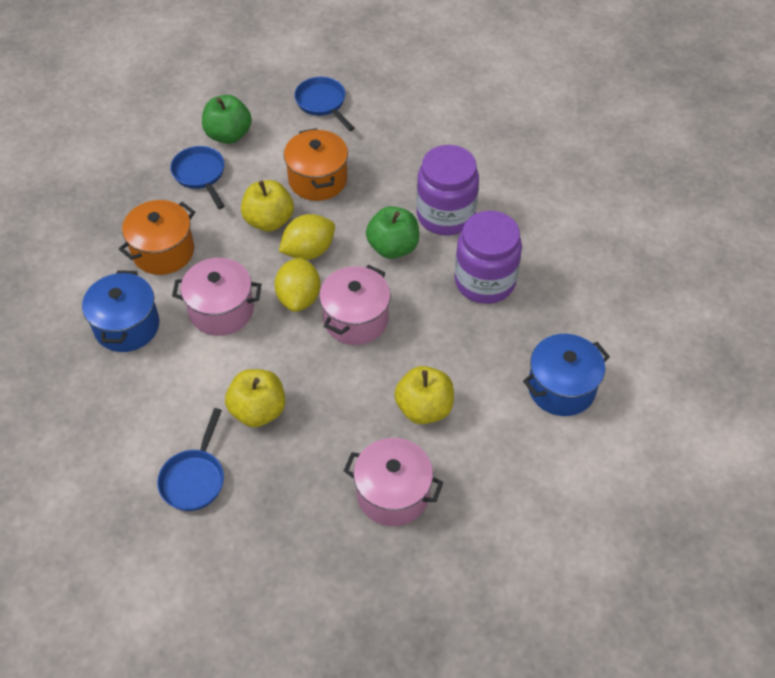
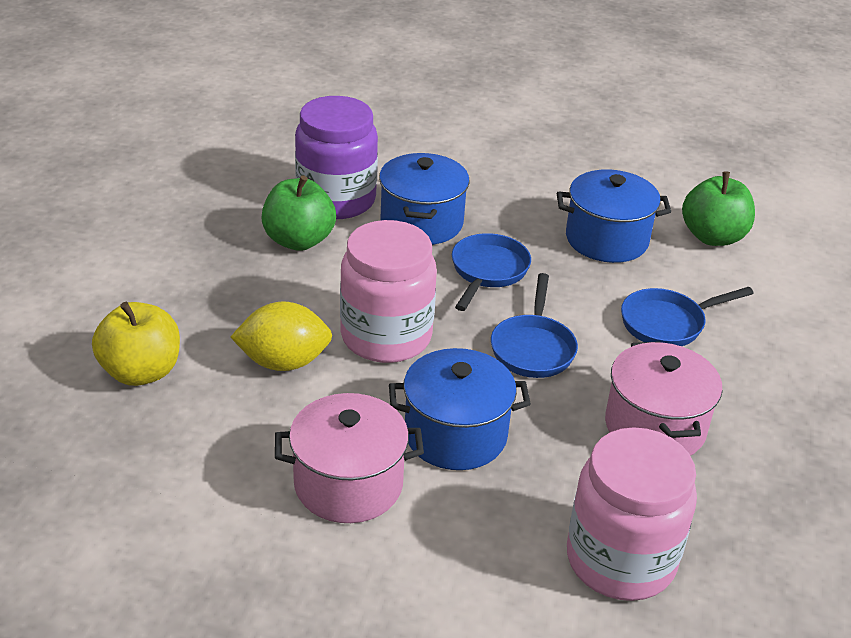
blue pot: [82,270,159,352] [523,334,610,416] = 2 -> [379,153,470,245] [389,348,531,470] [557,169,671,263] = 3
orange pot: [119,200,195,275] [284,128,348,201] = 2 -> none = 0
pink jar: none = 0 -> [340,220,437,363] [567,427,697,601] = 2
pink pot: [172,258,262,336] [319,265,391,345] [344,438,443,526] = 3 -> [275,393,424,523] [605,341,723,456] = 2
purple jar: [416,145,479,236] [455,211,522,304] = 2 -> [295,96,378,219] = 1
yellow apple: [225,369,285,427] [241,180,294,231] [394,366,454,424] = 3 -> [92,302,180,386] = 1
yellow lemon: [274,257,320,312] [279,214,335,260] = 2 -> [231,301,332,371] = 1

